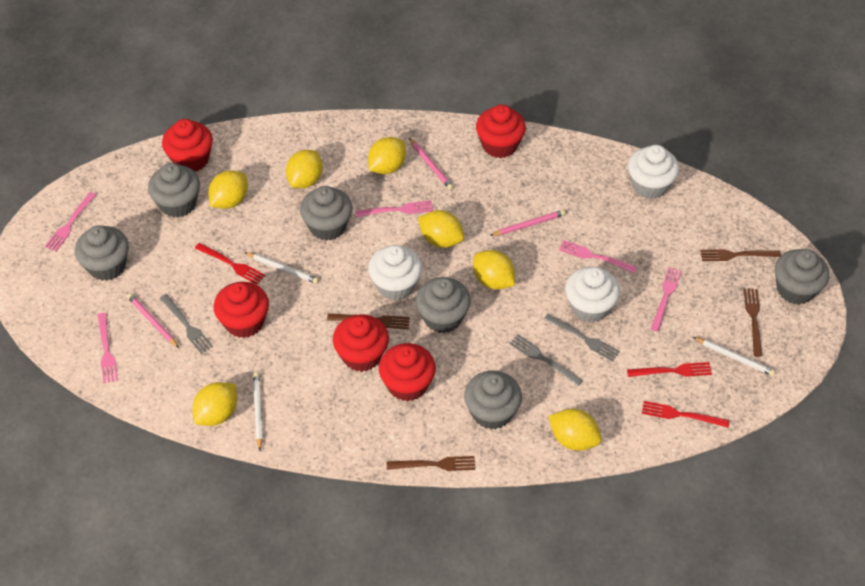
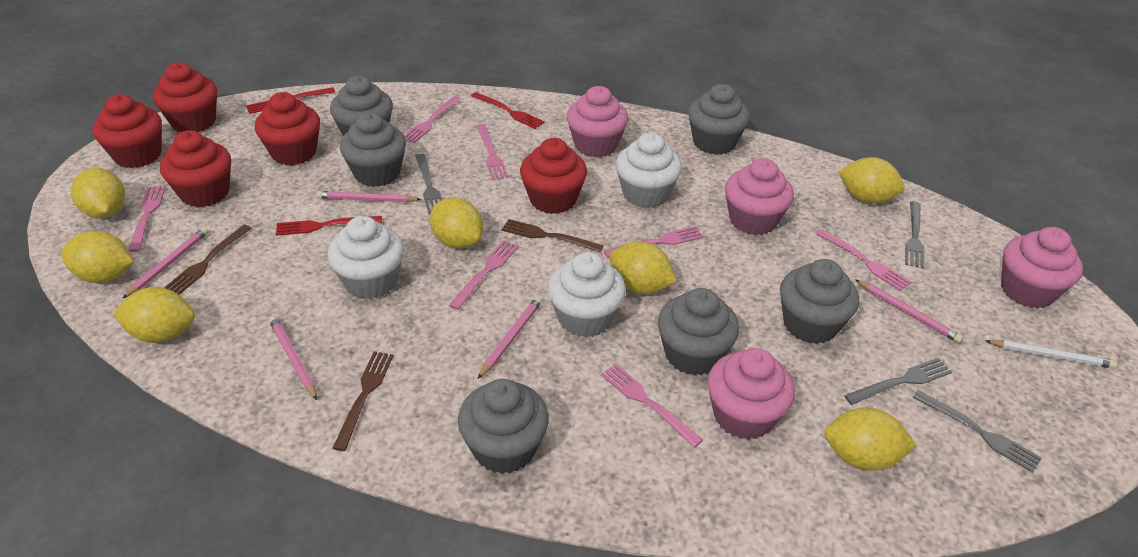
brown fork: [327,313,410,329] [387,456,475,471] [700,249,781,261] [744,289,762,357] = 4 -> [164,225,252,295] [332,351,394,451] [502,219,604,252] = 3
grey fork: [160,294,213,354] [509,334,583,386] [544,314,620,362] = 3 -> [415,154,442,214] [844,358,952,405] [905,201,924,268] [913,390,1042,473] = 4
pink cupcake: none = 0 -> [567,86,628,157] [707,348,795,440] [725,158,794,235] [1001,227,1083,308] = 4
pink fork: [44,192,96,251] [97,313,118,383] [355,201,433,217] [559,240,637,273] [651,267,682,331] = 5 -> [129,186,166,252] [404,96,461,143] [449,240,518,310] [476,124,509,180] [601,364,703,448] [604,226,704,258] [815,229,911,291] = 7
pink pencil: [127,293,179,348] [409,138,453,190] [490,210,566,236] = 3 -> [122,227,209,299] [269,316,317,400] [316,191,422,202] [478,296,542,379] [855,279,963,343] = 5
white pencil: [244,252,319,284] [253,373,263,451] [693,337,776,376] = 3 -> [985,340,1117,369] = 1

